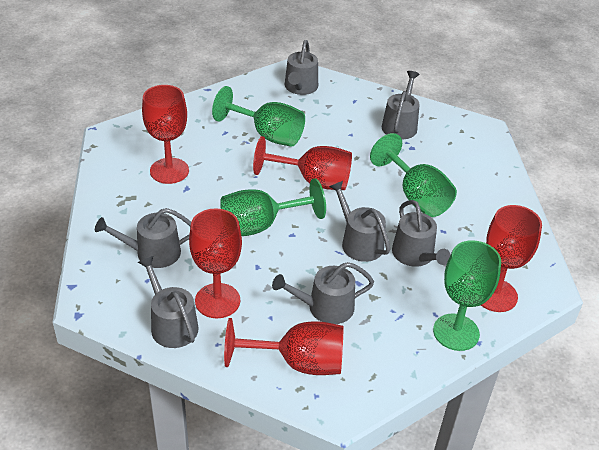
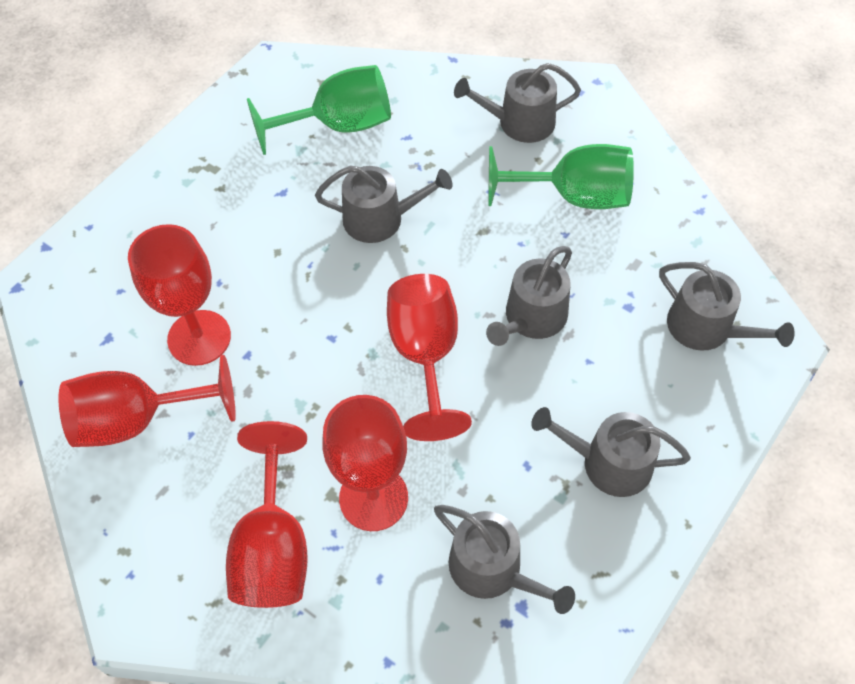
green goblet: [212,86,305,147] [220,178,326,236] [370,133,457,217] [433,240,501,351] = 4 -> [247,65,391,155] [489,144,634,209] = 2
grey watering can: [95,208,191,268] [138,256,199,348] [272,262,374,324] [285,40,318,95] [329,181,390,262] [382,71,420,139] [392,200,451,267] = 7 -> [315,165,453,243] [434,505,575,614] [454,63,581,143] [486,246,572,346] [531,407,691,497] [659,262,795,351] = 6

